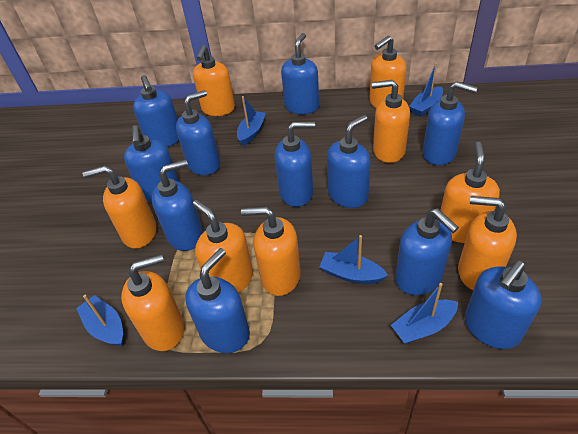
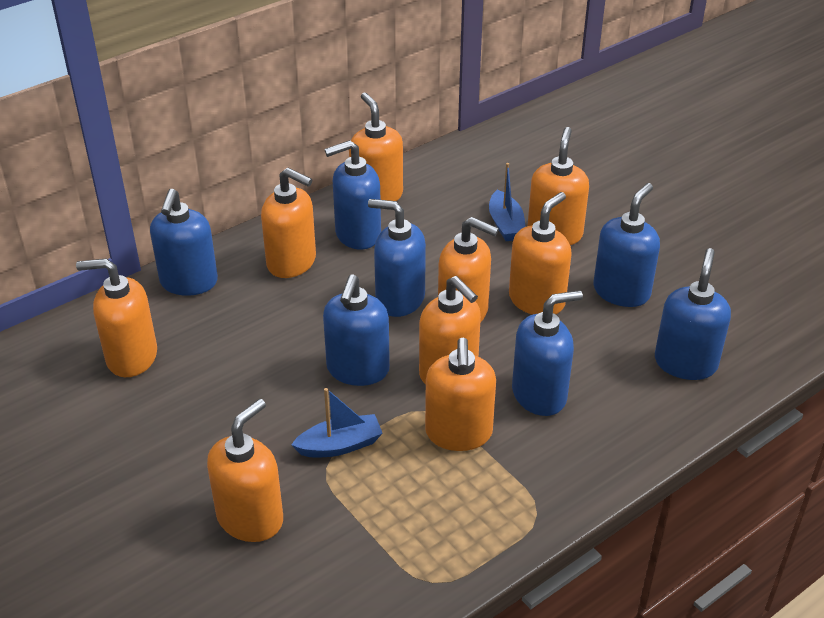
blue boat: [76,295,123,346] [237,96,266,146] [320,235,388,284] [391,283,458,344] [409,63,443,117] = 5 -> [291,388,383,457] [489,163,525,241] = 2
blue soap dispenser: [124,125,179,202] [133,75,179,147] [152,159,203,251] [176,90,220,175] [185,248,250,353] [275,121,315,207] [281,33,319,114] [327,115,371,208] [395,208,459,295] [423,81,478,165] [465,261,541,349] = 11 -> [150,189,218,296] [323,274,390,386] [324,140,381,250] [368,199,426,317] [512,290,583,416] [593,183,660,307] [655,248,731,380] = 7

